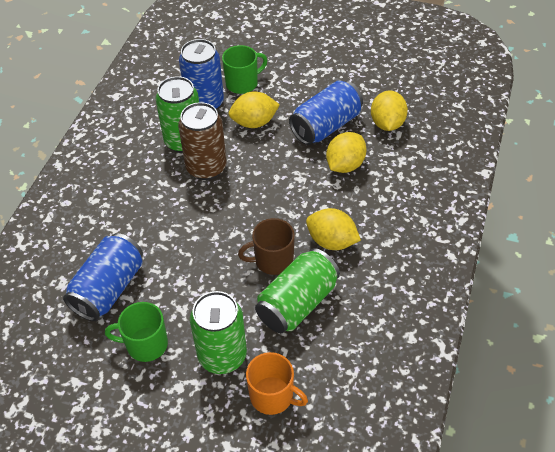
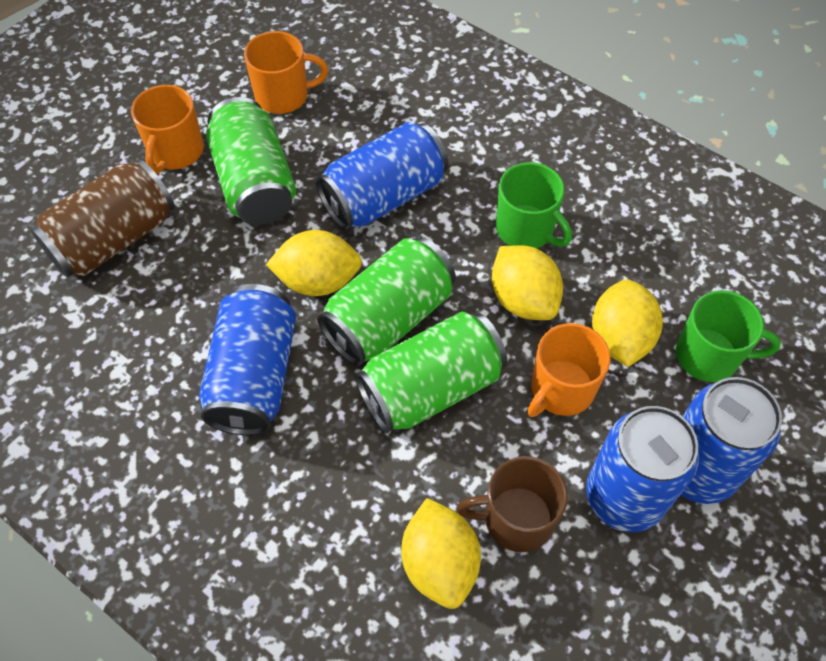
blue can: [63,233,143,321] [179,39,224,110] [289,80,363,145] = 3 -> [199,284,296,435] [316,122,449,230] [586,406,699,532] [681,377,782,504] = 4
orange mug: [246,352,308,415] = 1 -> [131,85,204,174] [244,31,328,114] [527,323,611,417] = 3

